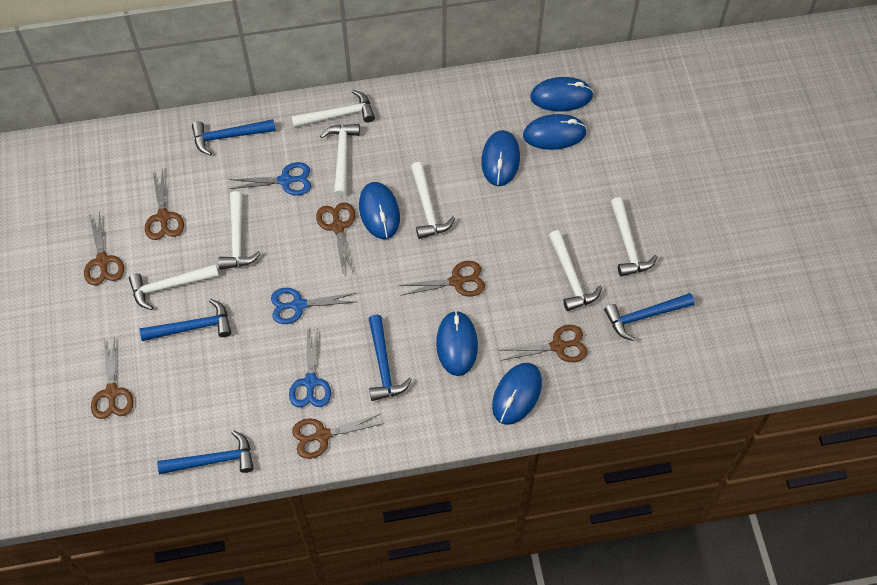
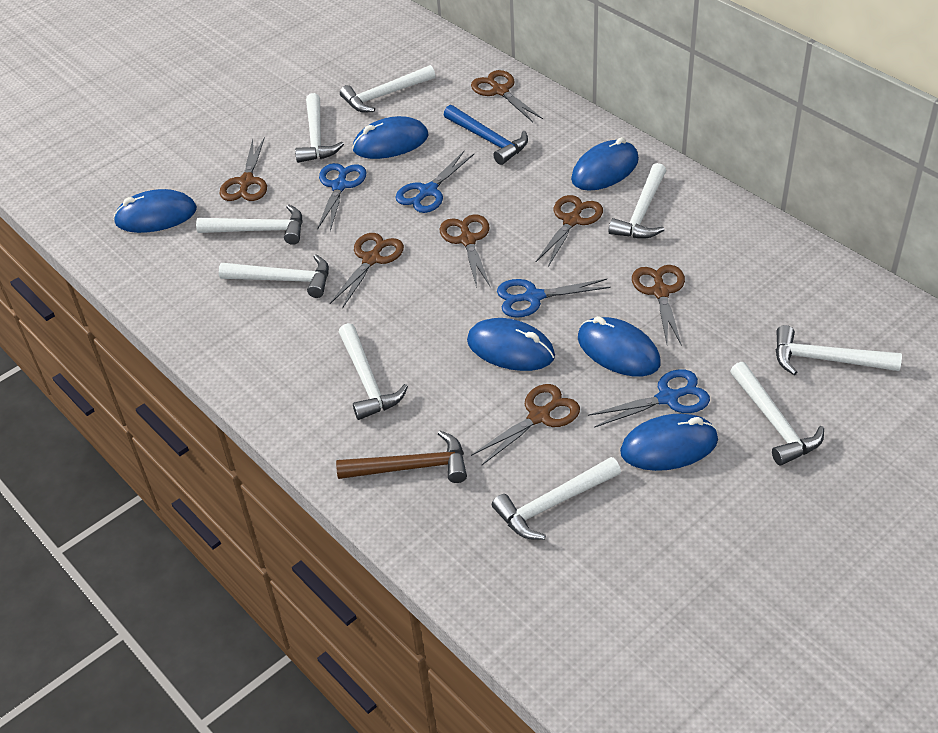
blue hammer: [140,299,231,341] [157,430,254,474] [192,119,275,156] [369,315,412,401] [604,293,695,341] = 5 -> [444,105,528,165] = 1
blue scissors: [229,162,311,195] [271,288,357,324] [289,328,331,407] = 3 -> [317,163,367,231] [396,151,474,213] [497,279,611,318] [588,369,710,428] = 4
brown hammer: none = 0 -> [336,431,467,483] = 1
white hammer: [129,264,219,310] [219,191,261,269] [291,90,375,128] [320,124,360,197] [411,162,455,239] [549,230,602,311] [611,197,657,277] = 7 -> [196,204,303,245] [219,254,329,298] [295,93,344,163] [339,323,408,420] [340,65,435,112] [492,457,621,540] [609,163,666,239] [730,362,824,466] [776,325,902,375] = 9

